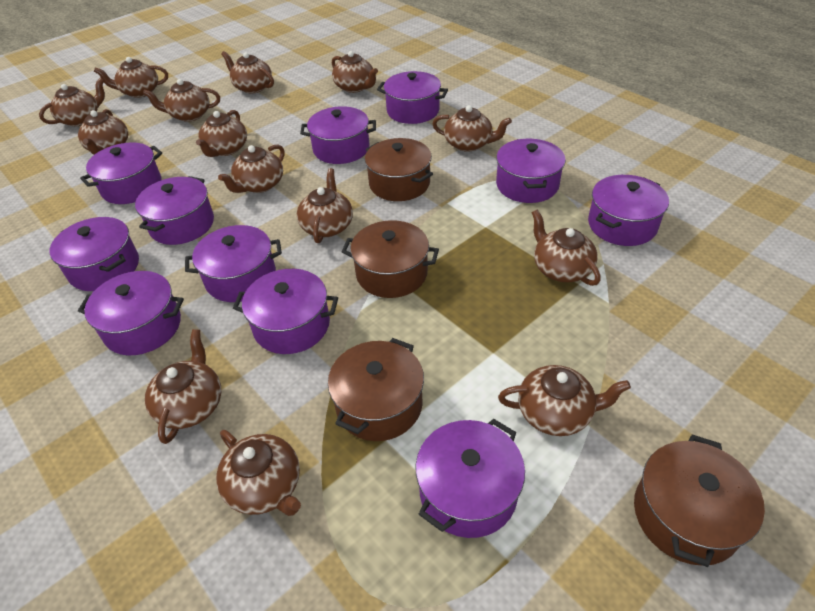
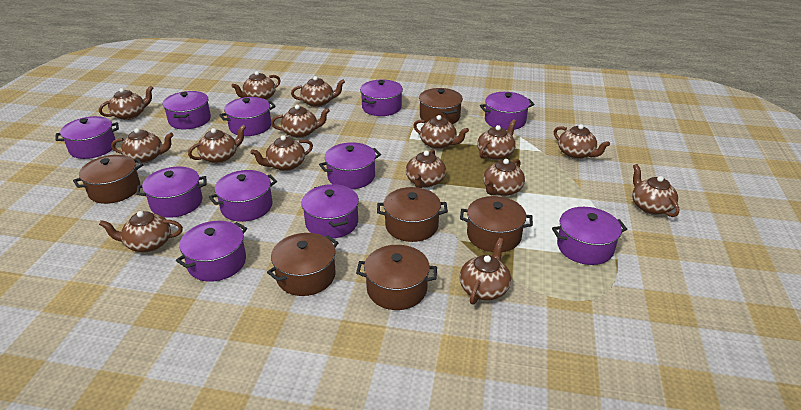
brown pot: [328,338,424,441] [342,220,439,298] [365,138,433,201] [634,435,765,567] = 4 -> [73,155,143,204] [267,233,338,296] [356,245,437,310] [377,187,448,242] [419,88,463,124] [460,196,533,252] = 6
brown teapot: [39,78,105,126] [78,109,128,155] [94,57,168,98] [143,79,220,122] [145,329,221,444] [196,110,247,157] [216,430,301,516] [218,145,285,193] [221,51,274,93] [297,168,353,243] [332,51,378,93] [432,105,512,152] [498,365,631,436] [532,210,600,286] = 14 -> [99,86,153,120] [99,211,183,252] [111,128,174,163] [188,124,246,163] [231,71,280,100] [250,135,313,171] [271,105,330,138] [291,76,345,107] [406,149,446,188] [413,115,469,149] [460,238,511,305] [477,119,516,160] [483,159,525,196] [554,124,610,159] [632,164,679,217] = 15

